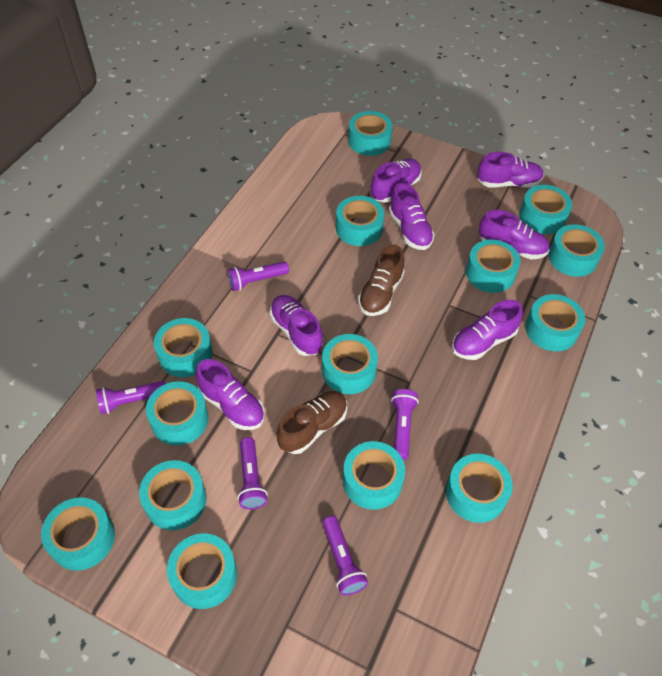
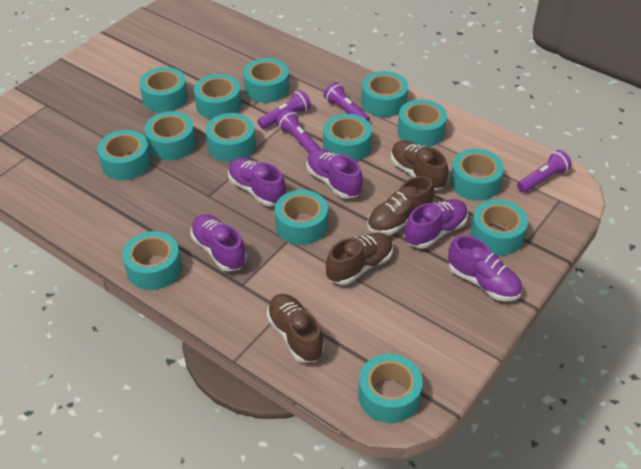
brown shoe: [277,391,347,454] [358,245,405,316] = 2 -> [266,294,324,363] [326,232,393,285] [367,176,434,235] [391,140,448,190] = 4
purple flashlight: [96,381,166,414] [228,261,289,291] [238,437,268,510] [322,516,368,596] [391,389,419,460] = 5 -> [258,90,311,129] [277,110,321,153] [324,82,370,122] [517,150,572,193] = 4
purple shoe: [196,359,265,430] [270,295,323,356] [370,158,422,203] [389,183,435,250] [452,300,523,360] [477,152,544,188] [479,210,549,260] = 7 -> [190,214,247,272] [228,158,286,206] [306,149,363,199] [405,199,468,248] [448,235,522,301] = 5

